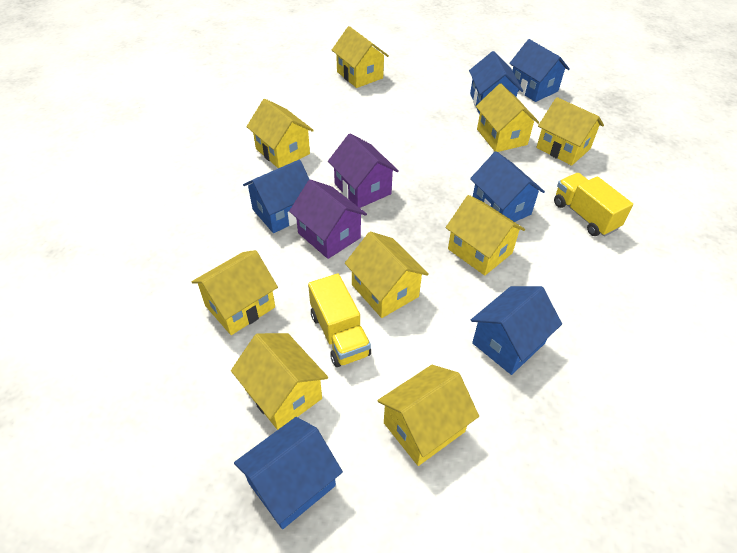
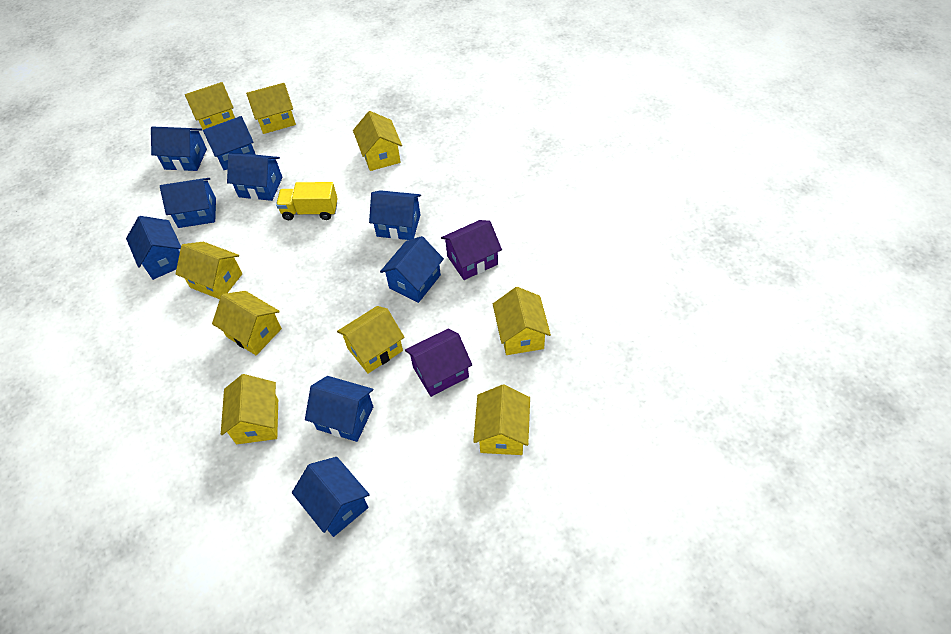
blue house: [234,417,343,529] [243,160,310,233] [469,51,523,115] [470,151,545,222] [471,286,562,375] [509,39,570,102] = 6 -> [126,216,181,280] [151,127,207,171] [160,178,216,228] [203,116,256,170] [227,153,282,201] [292,457,370,537] [305,376,373,442] [369,190,421,240] [380,236,444,303] = 9
yellow truck: [308,273,371,367] [554,173,633,236] = 2 -> [276,182,338,220] = 1

